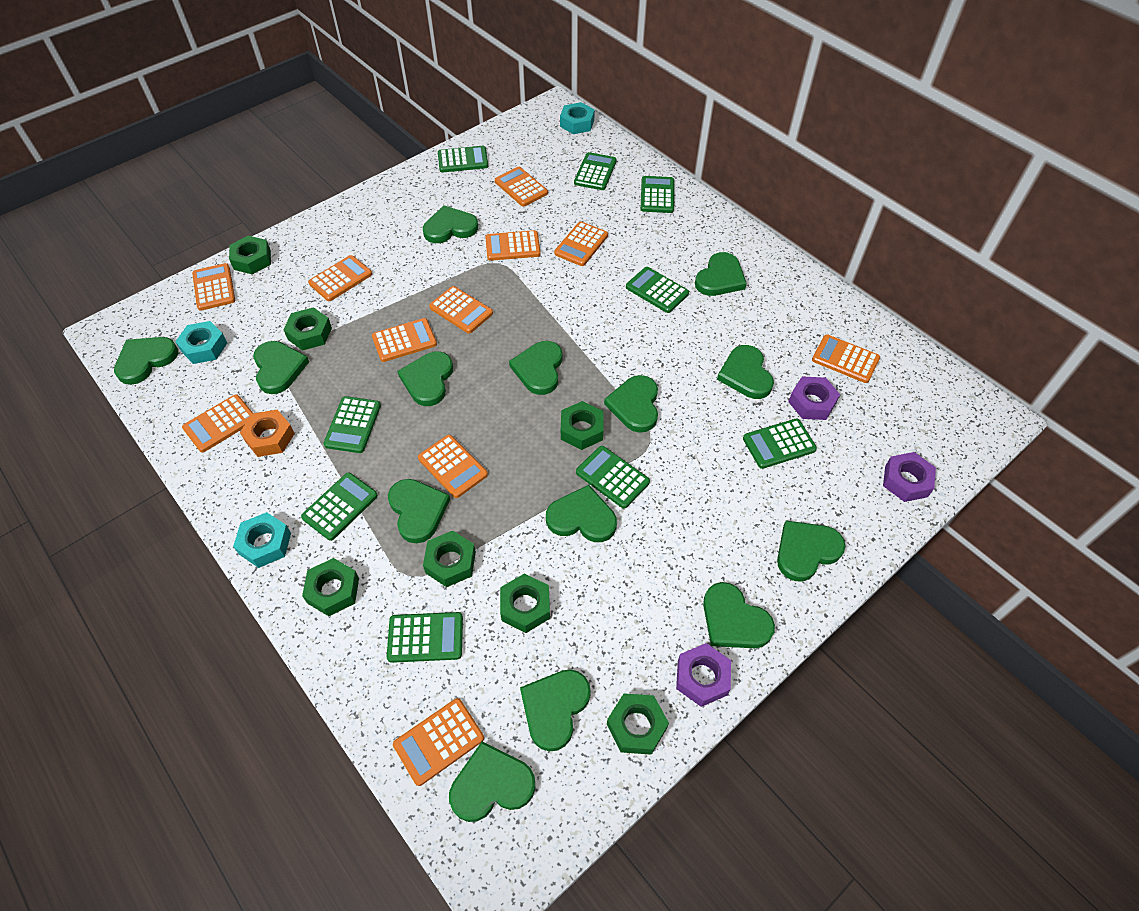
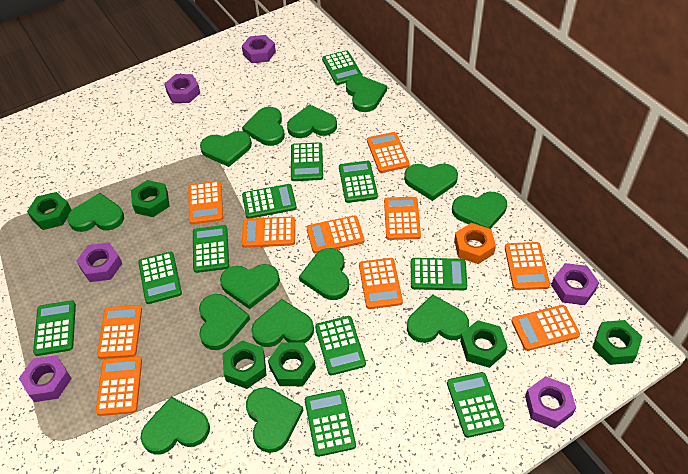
green calculator: [301,472,378,541] [323,396,381,453] [387,612,463,663] [438,146,488,172] [574,152,617,190] [576,446,650,509] [626,267,689,313] [640,176,674,213] [743,418,817,469] = 9 -> [33,300,76,356] [138,252,182,304] [193,225,229,273] [242,184,297,219] [291,142,323,181] [305,390,356,457] [315,316,366,375] [322,50,362,85] [339,161,378,203] [411,258,467,290] [447,372,504,438] = 11
green nut: [229,236,271,274] [283,307,332,351] [302,558,359,616] [423,531,476,587] [500,574,550,633] [561,401,603,450] [607,693,669,755] = 7 -> [27,192,71,230] [131,180,170,217] [223,340,267,389] [268,343,316,386] [460,320,508,368] [592,320,642,365] = 6
orange calculator: [182,394,253,452] [192,263,235,311] [308,255,372,301] [372,318,437,362] [393,698,484,786] [418,435,488,498] [429,286,493,334] [485,230,541,261] [495,167,548,207] [554,222,608,266] [812,334,880,383] = 11 -> [96,356,142,416] [97,305,142,359] [188,181,223,224] [242,216,295,248] [307,216,365,254] [359,258,403,309] [367,132,410,173] [384,197,421,240] [505,242,550,290] [511,305,580,351] = 10
purple nut: [676,643,731,707] [788,376,840,420] [883,452,936,502] = 3 -> [19,355,72,402] [76,242,123,282] [164,74,200,103] [242,35,276,63] [525,376,576,428] [551,263,599,305] = 6
turquoise nut: [175,321,227,364] [233,512,291,568] [560,102,595,134] = 3 -> none = 0

